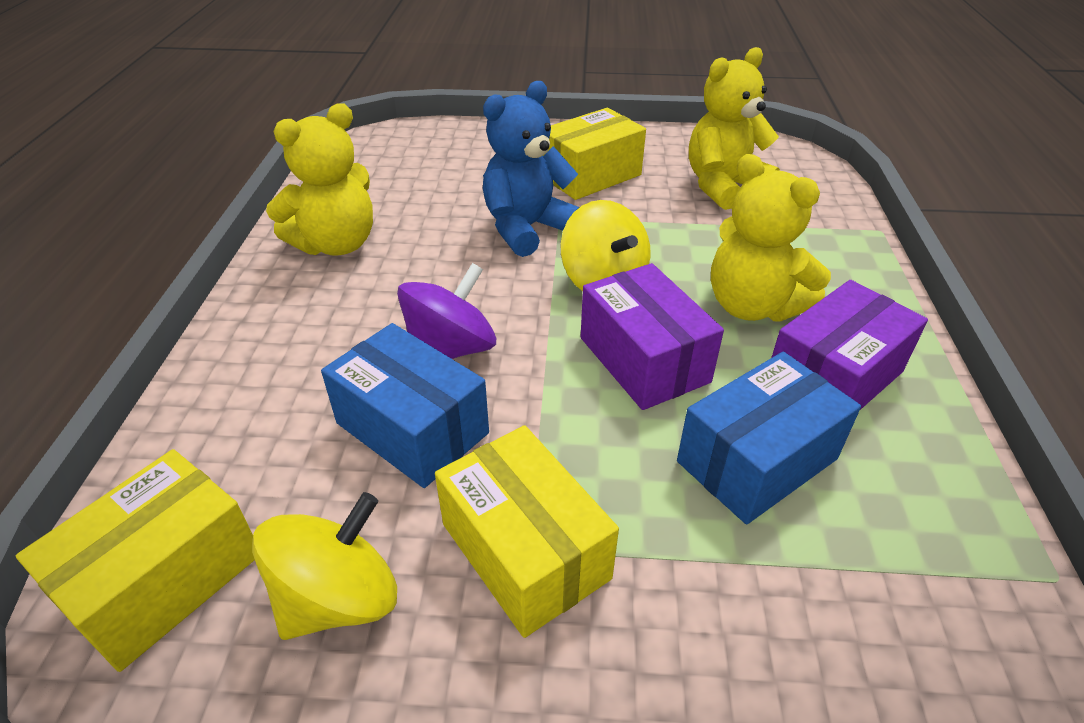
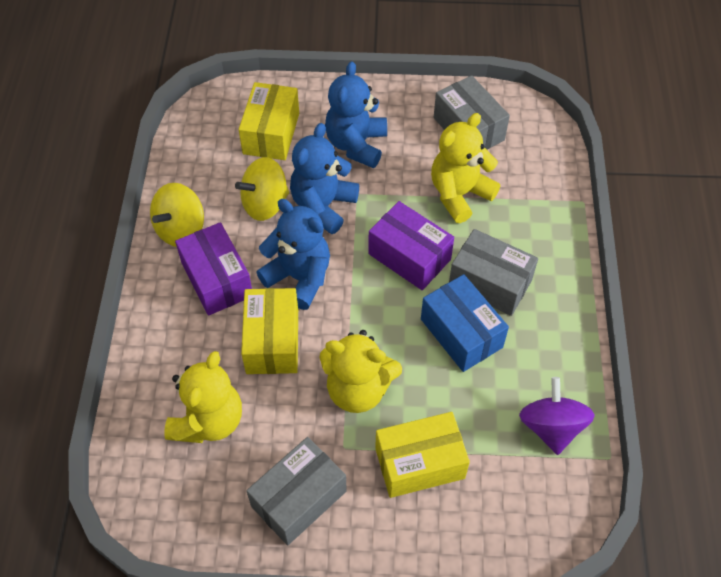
blue box: [321,323,489,488] [677,352,861,524] = 2 -> [421,274,509,372] = 1
blue teddy bear: [483,81,580,257] = 1 -> [256,199,330,310] [290,123,359,234] [325,61,387,168] = 3
grey box: none = 0 -> [246,437,347,545] [434,75,510,149] [449,229,538,316] = 3

